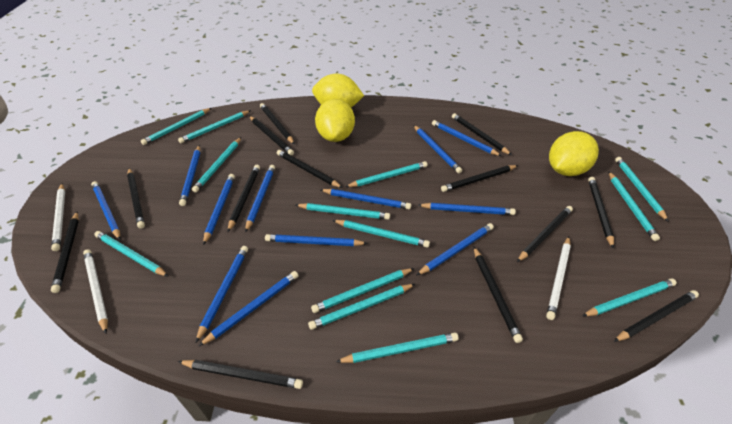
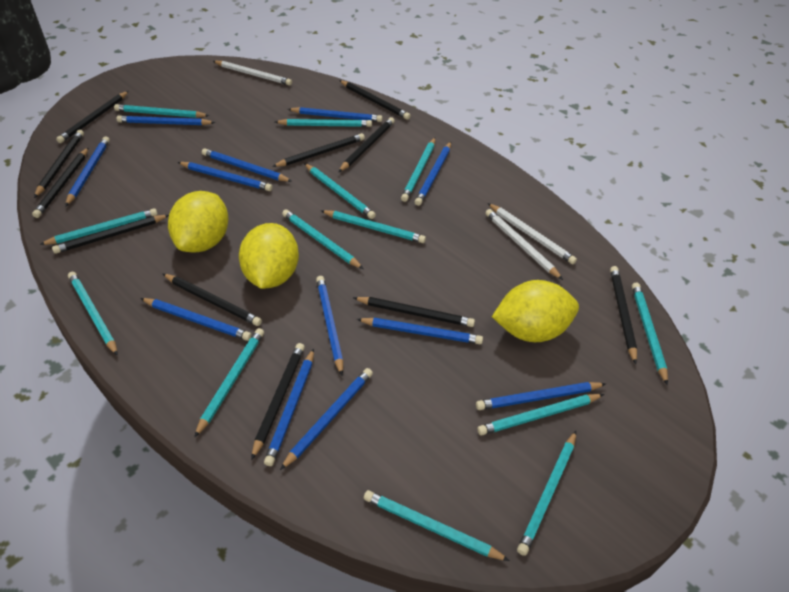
black pencil: [51,212,79,293] [127,168,145,229] [178,360,303,389] [228,165,260,232] [249,116,294,155] [260,103,294,144] [277,150,343,188] [441,165,518,192] [452,113,512,155] [474,247,523,343] [517,206,573,262] [588,177,614,249] [614,290,699,342] = 13 -> [32,147,89,218] [34,130,84,198] [52,215,169,254] [56,91,129,143] [163,274,262,326] [251,343,305,460] [272,133,365,167] [339,80,410,120] [339,117,395,172] [353,297,475,327] [610,266,637,364] = 11

